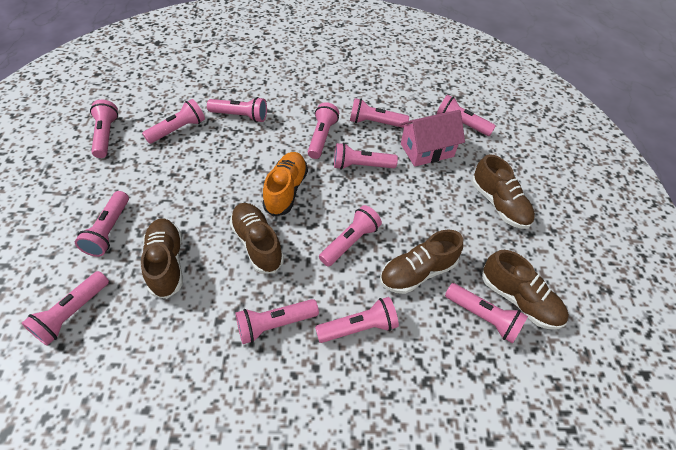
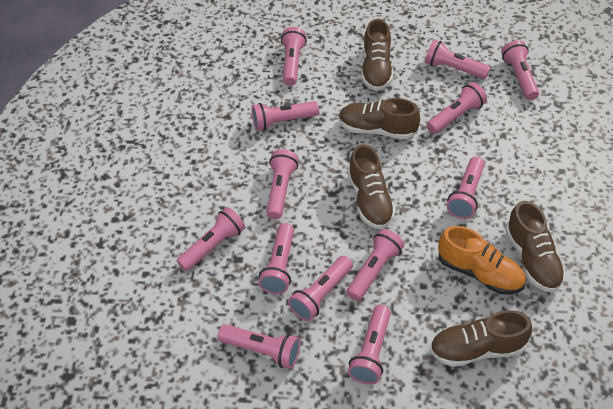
pink house: [400,110,465,167] = 1 -> none = 0

